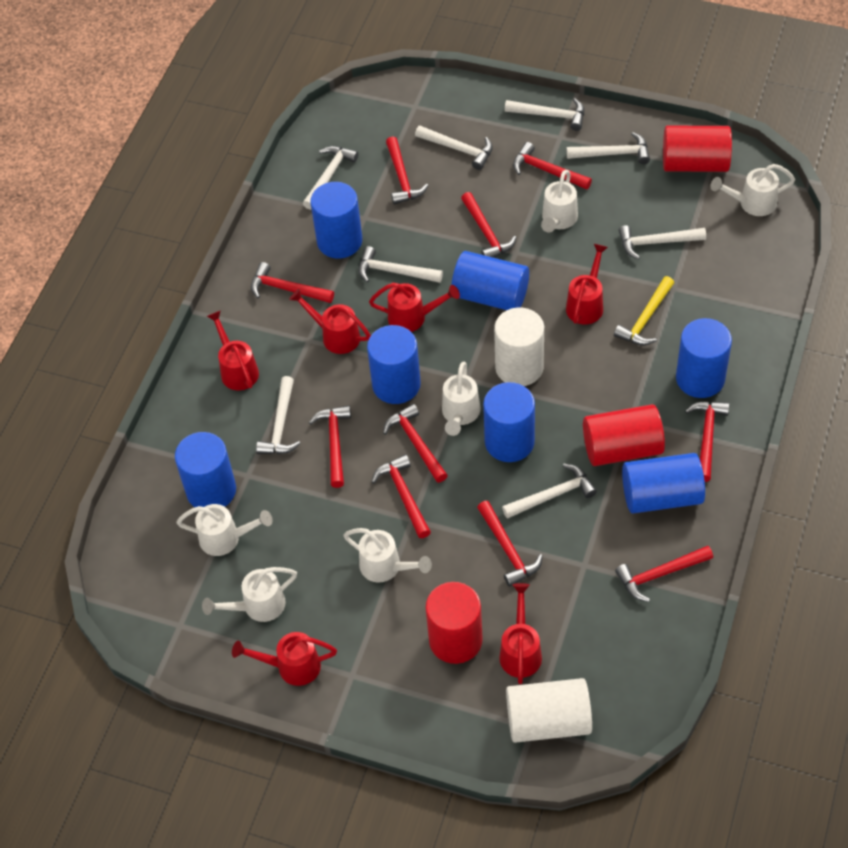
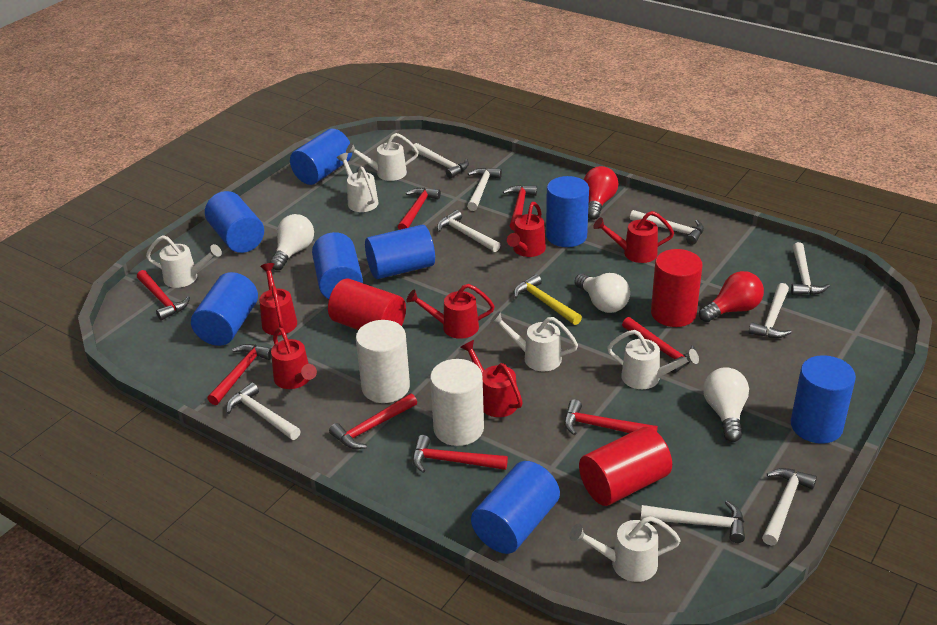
blue cylinder: [175,432,236,507] [310,182,362,259] [367,325,421,404] [451,251,529,310] [483,382,535,462] [622,453,705,514] [676,318,732,398] = 7 -> [191,272,258,346] [205,191,264,253] [290,129,352,185] [312,232,363,299] [365,225,435,279] [471,461,560,554] [546,176,589,247] [791,355,856,444] = 8
red hammer: [251,262,334,303] [309,405,351,488] [371,454,431,538] [383,404,448,483] [386,137,429,205] [461,192,516,258] [477,501,543,587] [513,142,592,190] [615,546,713,602] [685,401,729,482] = 10 -> [137,270,190,321] [207,344,272,405] [329,393,417,449] [398,188,441,230] [412,435,508,473] [503,185,537,230] [564,399,658,435] [622,317,696,373] = 8
red light bulb: none = 0 -> [584,166,619,220] [699,271,764,322] = 2
white hammer: [256,376,301,454] [303,146,358,210] [358,246,443,283] [415,126,493,170] [502,464,597,519] [505,98,584,131] [566,132,650,164] [619,225,706,259] = 8 -> [226,382,301,440] [412,143,469,179] [437,210,500,252] [467,168,502,211] [630,210,704,245] [641,501,745,543] [749,283,792,338] [762,468,817,546] [791,242,830,295] = 9
white light bulb: none = 0 -> [270,214,314,270] [575,273,630,313] [703,367,749,442] = 3

